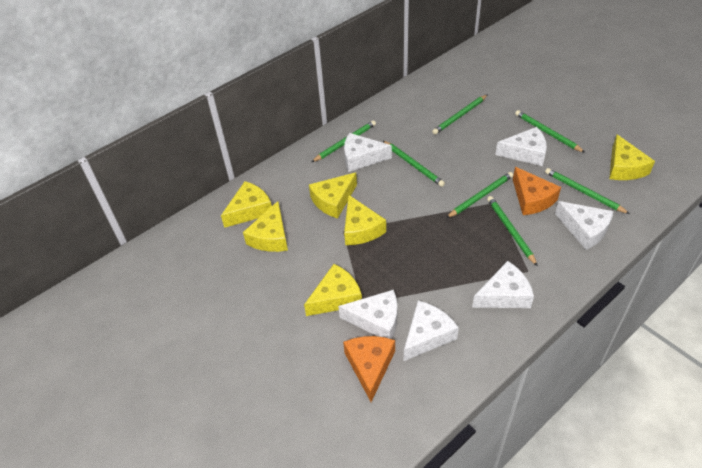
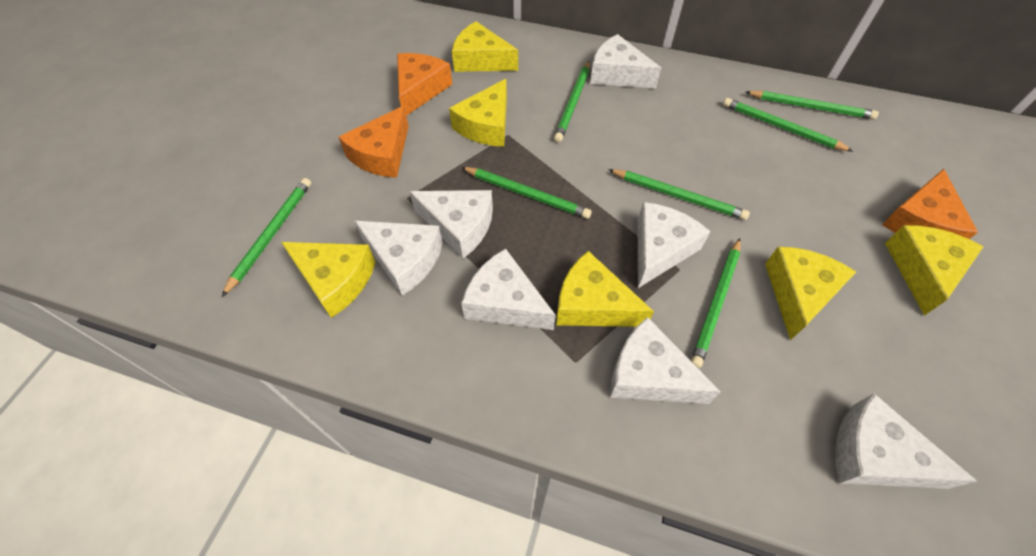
orange cheese: [343,336,395,402] [513,167,561,215] = 2 -> [339,106,409,178] [397,53,452,116] [882,169,978,239] = 3
white cheese: [338,290,397,339] [344,133,392,172] [404,300,459,361] [472,261,534,308] [495,127,547,166] [555,201,614,250] = 6 -> [355,221,443,296] [409,190,493,259] [461,249,556,330] [590,34,661,89] [610,317,721,404] [637,202,711,288] [835,393,977,489] = 7

